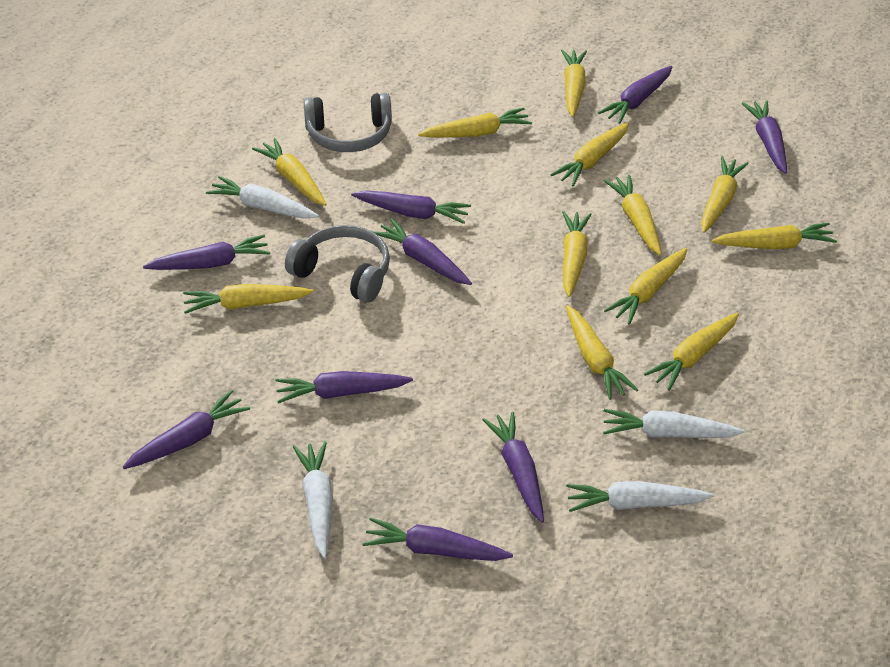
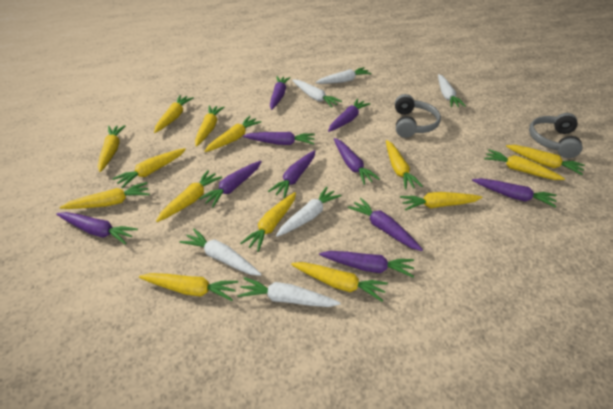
purple carrot: [123,390,250,469] [143,235,270,270] [276,371,413,403] [351,191,471,224] [362,517,513,561] [372,218,472,285] [482,412,544,523] [598,66,673,124] [742,100,787,174] = 9 -> [56,212,138,245] [199,161,262,208] [243,132,315,145] [268,150,315,198] [270,76,291,110] [319,251,414,277] [328,99,371,132] [334,138,380,185] [348,198,423,251] [472,178,557,208] = 10
white carrot: [206,176,319,219] [293,442,333,558] [566,481,714,512] [603,409,744,438] = 4 -> [180,229,262,276] [238,277,341,307] [276,187,342,237] [292,80,342,107] [316,67,372,84] [438,74,466,108] = 6
yellow carrot: [183,284,313,314] [252,138,327,206] [418,107,532,137] [551,123,629,186] [561,49,587,117] [562,211,591,297] [566,305,638,400] [604,175,662,255] [604,248,687,325] [644,313,739,391] [701,156,749,233] [712,222,837,249] = 12 -> [59,182,150,209] [98,125,125,172] [112,148,186,188] [139,273,238,301] [154,95,194,133] [156,170,222,222] [195,105,224,147] [205,116,262,152] [240,192,296,252] [291,262,388,302] [386,140,423,190] [400,192,483,210] [484,149,565,180] [506,145,585,175] = 14

